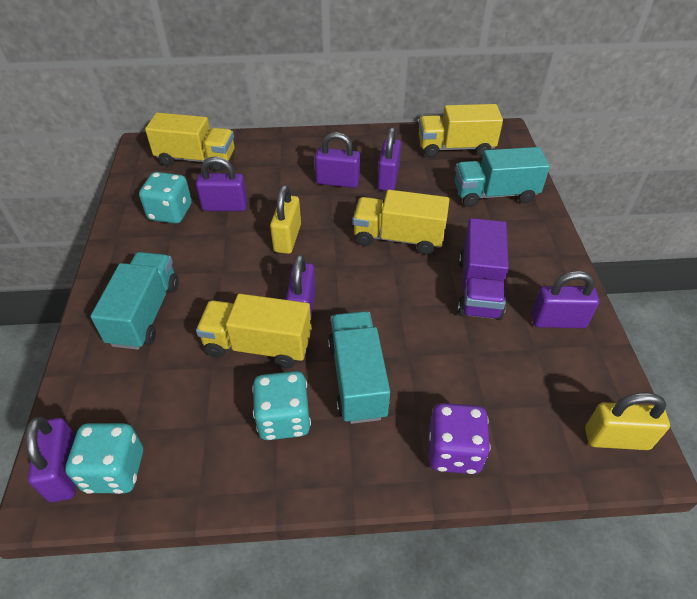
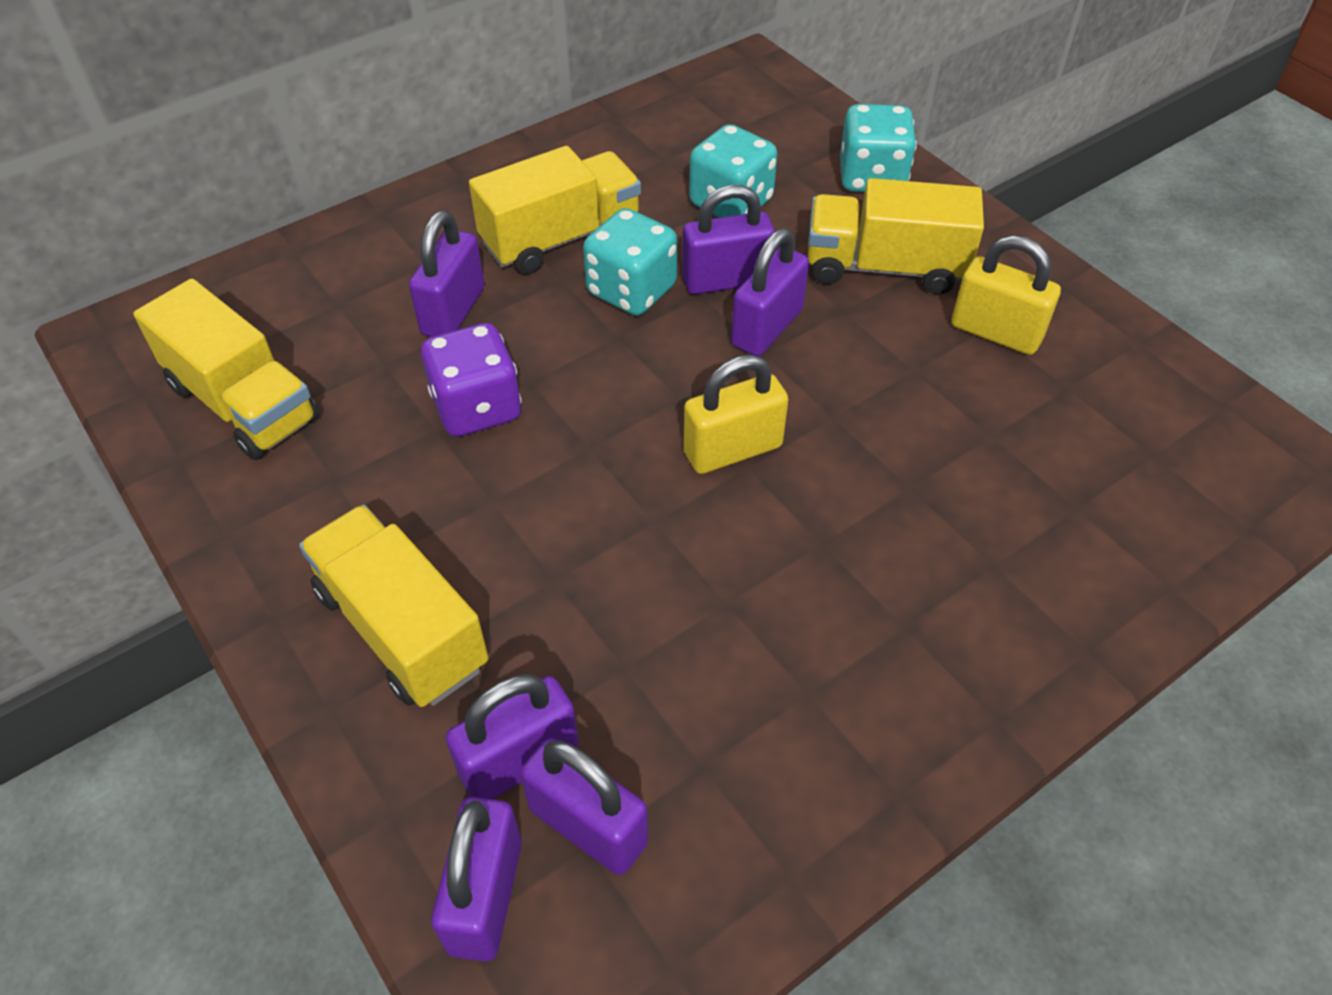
purple truck: [458,218,509,320] = 1 -> none = 0
turquoise truck: [90,252,179,350] [328,311,390,424] [455,147,550,207] = 3 -> none = 0

